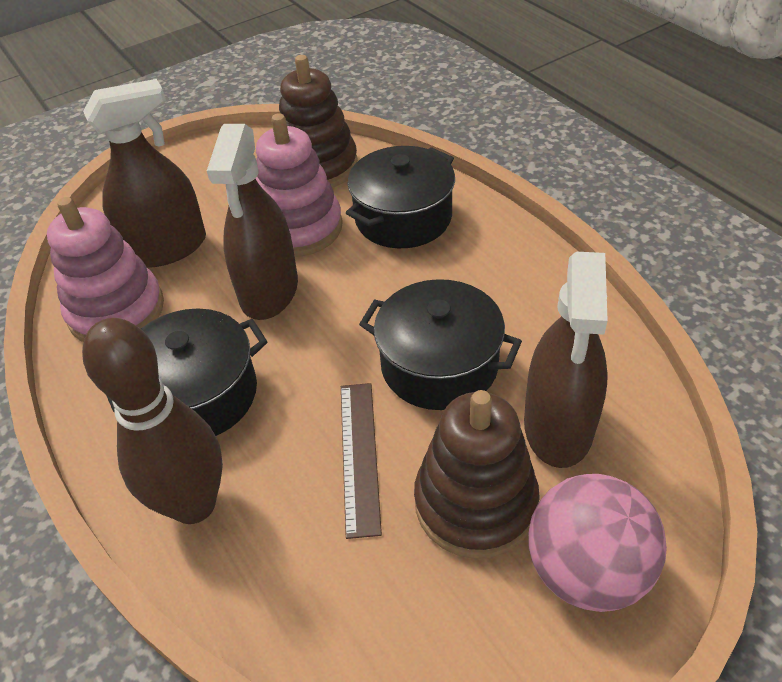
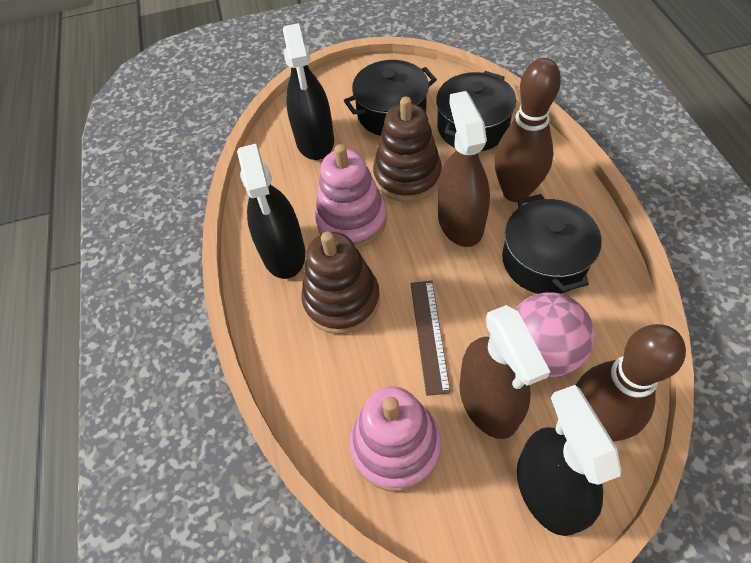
black spray bottle: none = 0 -> [237,144,305,279] [283,23,334,160] [517,385,621,536] = 3
brown bowling pin: [82,318,223,524] = 1 -> [494,58,561,202] [576,324,686,441] = 2
brown spray bottle: [83,79,206,268] [207,124,298,320] [524,252,608,468] = 3 -> [438,91,490,247] [460,305,550,439] = 2

